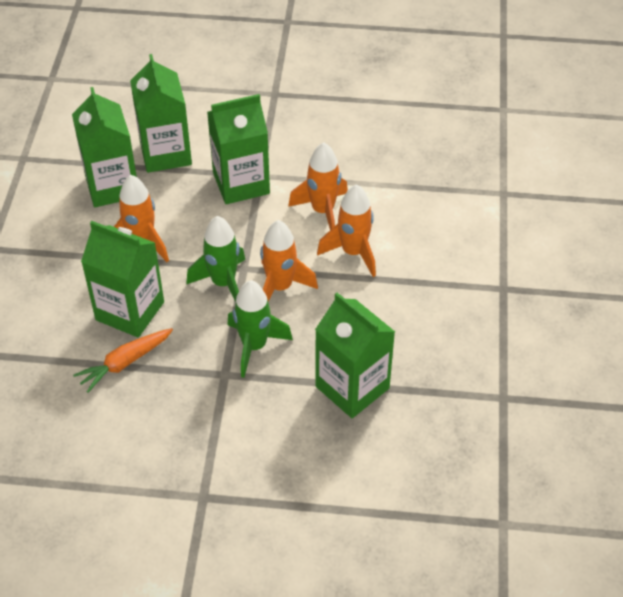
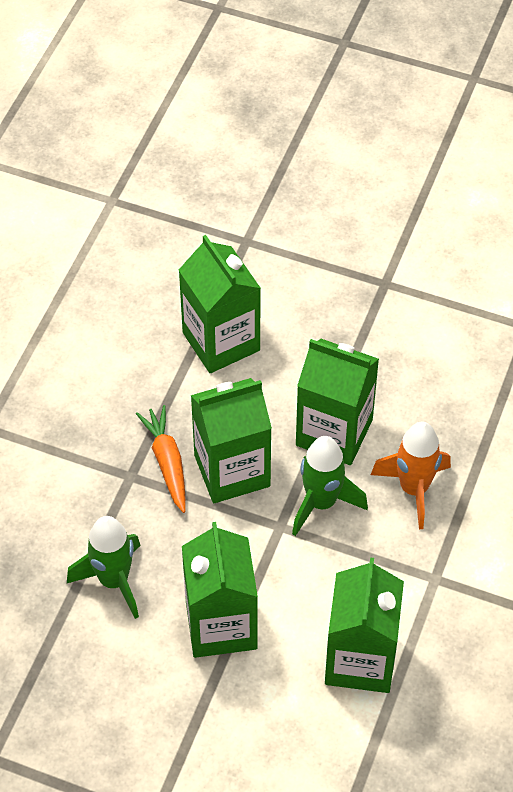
orange rocket: [114,175,169,262] [260,220,318,301] [288,142,348,230] [317,184,376,277] = 4 -> [371,421,451,530] = 1

